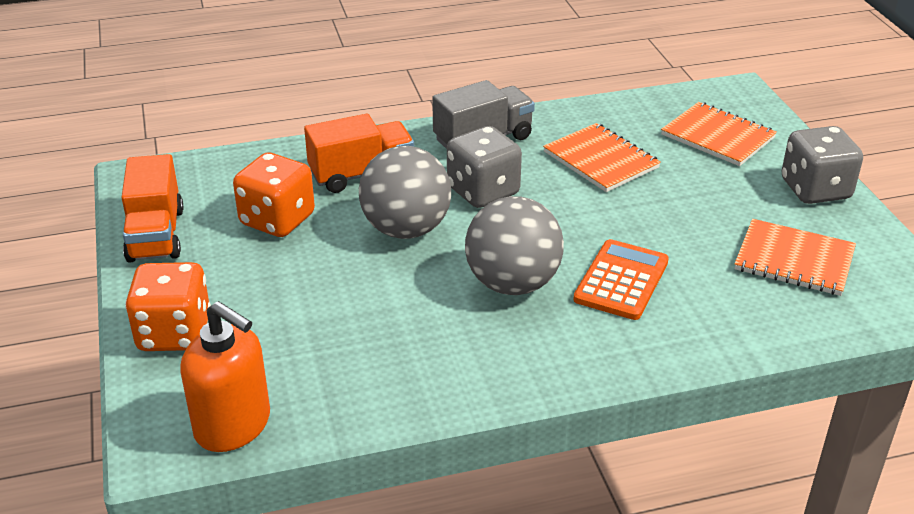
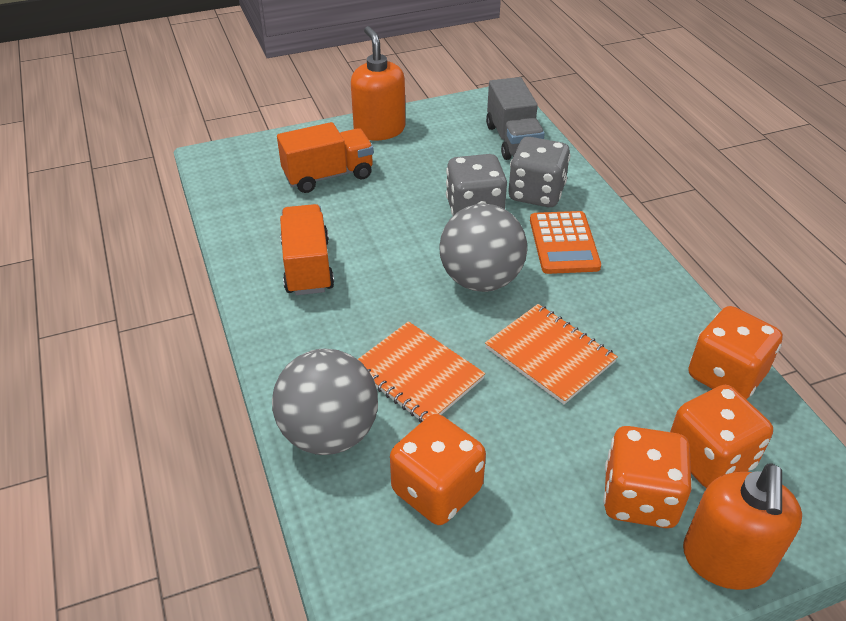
orange dice: [125,262,211,351] [233,153,315,237] = 2 -> [390,414,486,525] [603,426,691,528] [670,385,773,488] [688,306,783,399] = 4
orange notebook: [543,123,661,192] [661,102,777,166] [734,219,856,296] = 3 -> [358,321,485,423] [485,304,618,404] = 2
orange soap dispenser: [180,301,270,452] = 1 -> [351,26,406,141] [683,463,802,590] = 2

